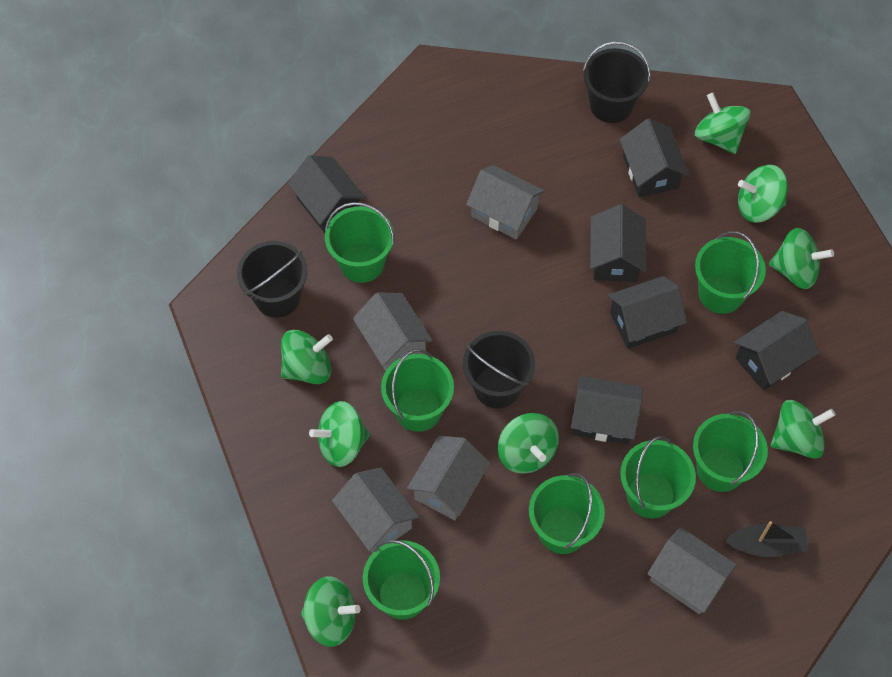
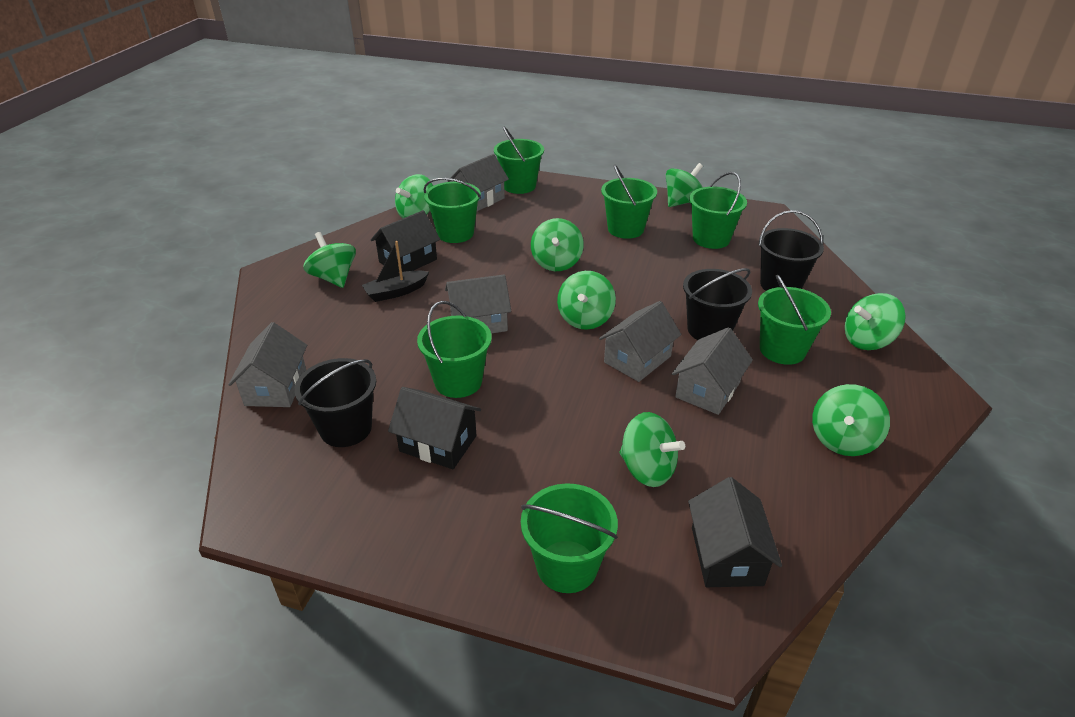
black house: [288,155,365,233] [571,376,642,445] [590,204,646,282] [608,276,687,349] [620,119,689,198] [734,311,819,391] = 6 -> [370,210,440,272] [388,387,481,469] [688,477,782,587] = 3

